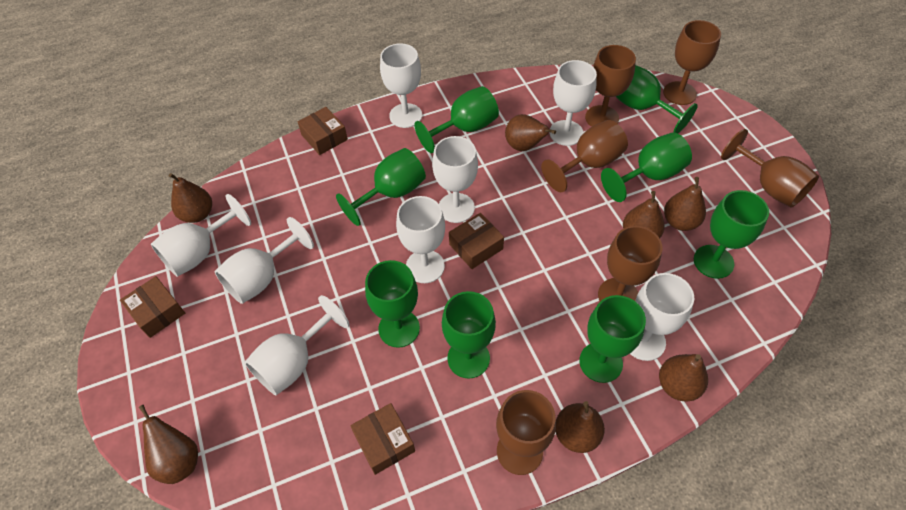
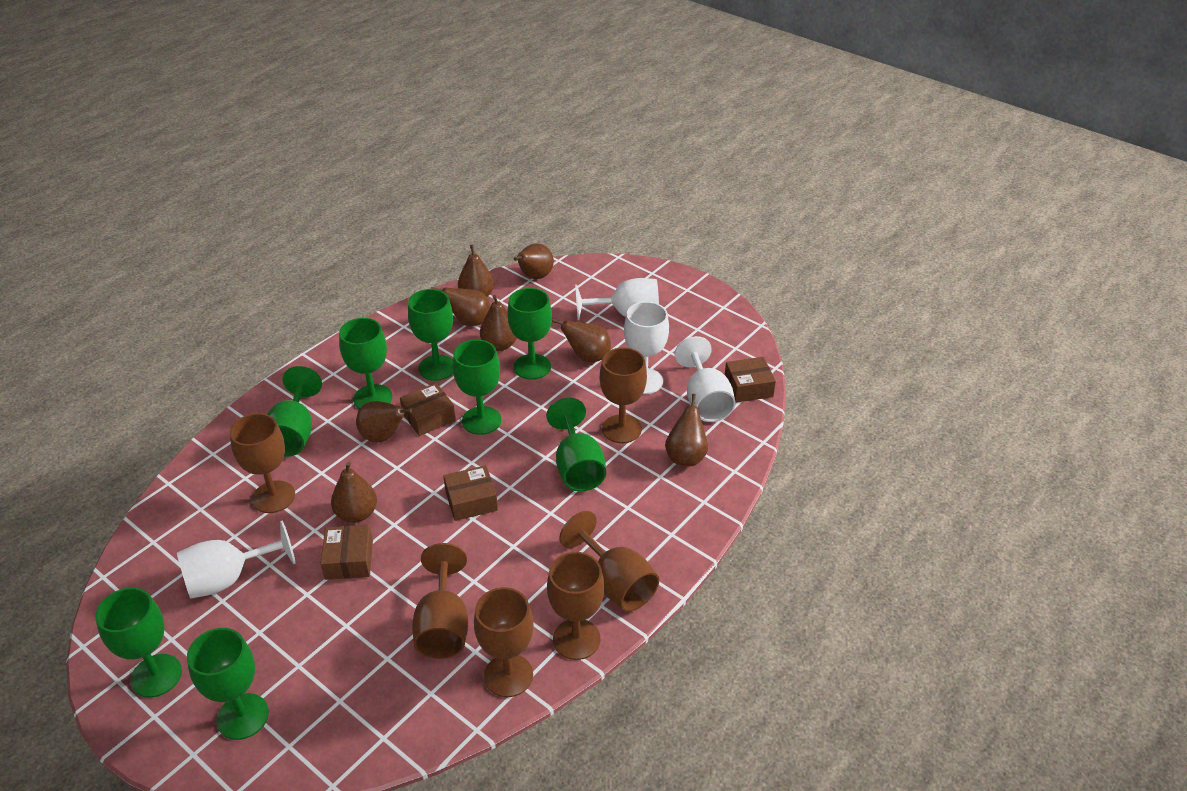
brown pear: [139,405,198,484] [169,173,212,223] [505,114,556,151] [555,401,605,453] [623,191,665,238] [659,354,708,402] [664,177,706,231] = 7 -> [331,462,377,523] [356,401,412,443] [431,287,490,326] [458,245,494,297] [480,295,517,351] [514,243,554,279] [552,319,611,362] [665,394,708,466] = 8
white goblet: [151,194,251,277] [215,217,314,304] [244,295,349,395] [380,43,422,128] [396,196,445,283] [432,136,478,223] [549,60,597,146] [630,273,694,361] = 8 -> [177,521,296,599] [575,278,659,320] [624,302,669,394] [675,336,735,422] = 4

